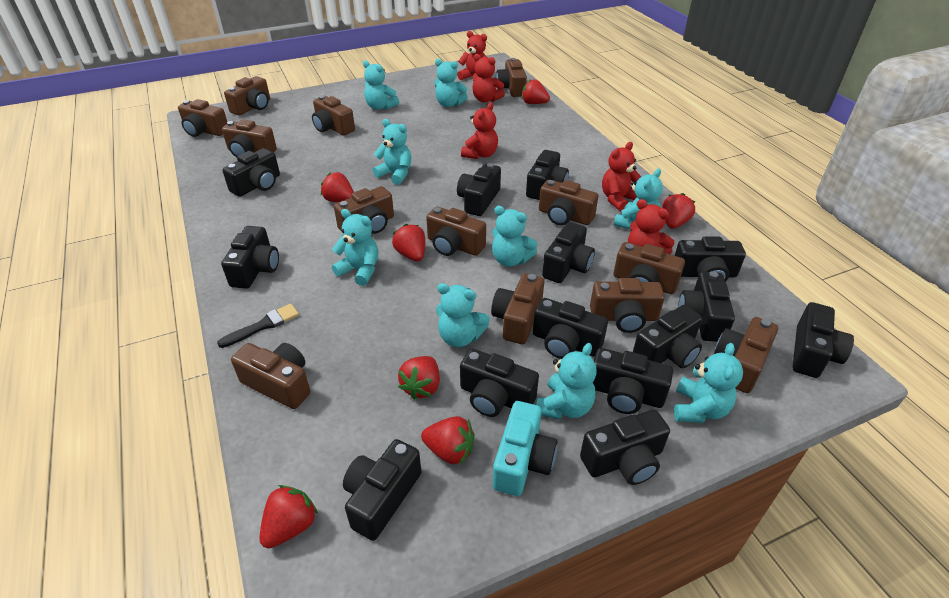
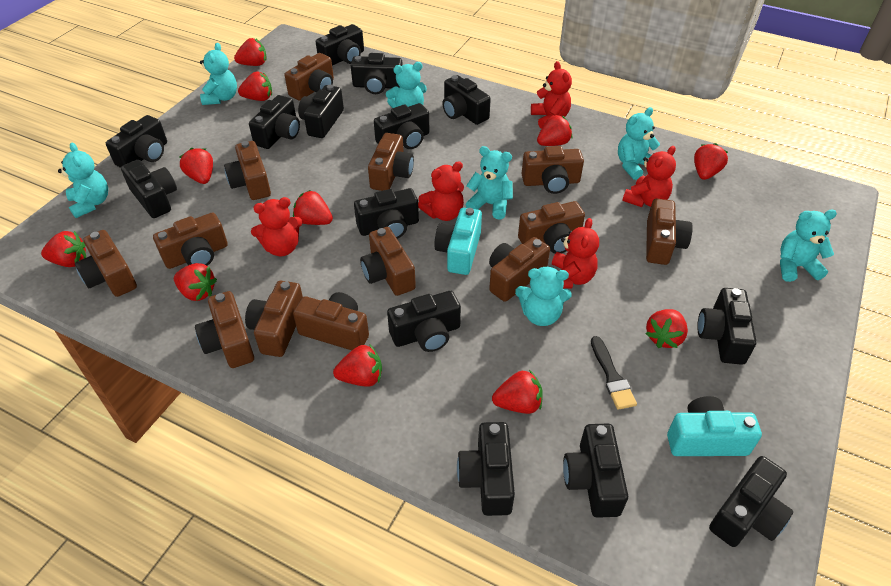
red strawberry: [259,485,318,548] [321,172,354,202] [392,224,425,261] [398,356,440,400] [421,416,475,464] [522,79,550,104] [662,193,695,229] = 7 -> [41,231,86,267] [174,263,217,301] [180,148,213,184] [234,38,267,66] [238,71,272,101] [293,190,333,225] [333,344,382,387] [492,370,542,414] [537,115,572,146] [645,309,688,348] [694,143,728,180] = 11
turquoise camera: [493,401,557,496] = 1 -> [434,208,482,275] [667,396,762,456] = 2
turquoise teddy bear: [332,209,378,286] [363,60,399,110] [373,119,411,185] [434,59,468,107] [436,283,490,347] [492,206,538,267] [536,343,597,420] [614,168,663,229] [674,343,743,423] = 9 -> [58,143,108,218] [200,43,237,105] [386,62,427,108] [465,146,513,220] [515,266,572,326] [618,107,660,180] [780,210,837,282] = 7

